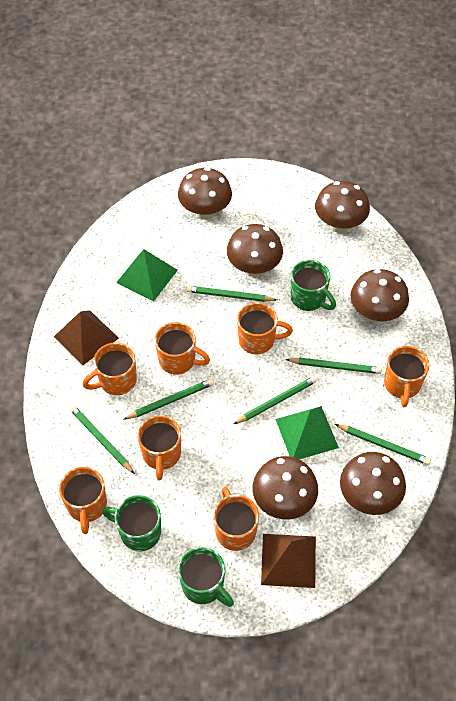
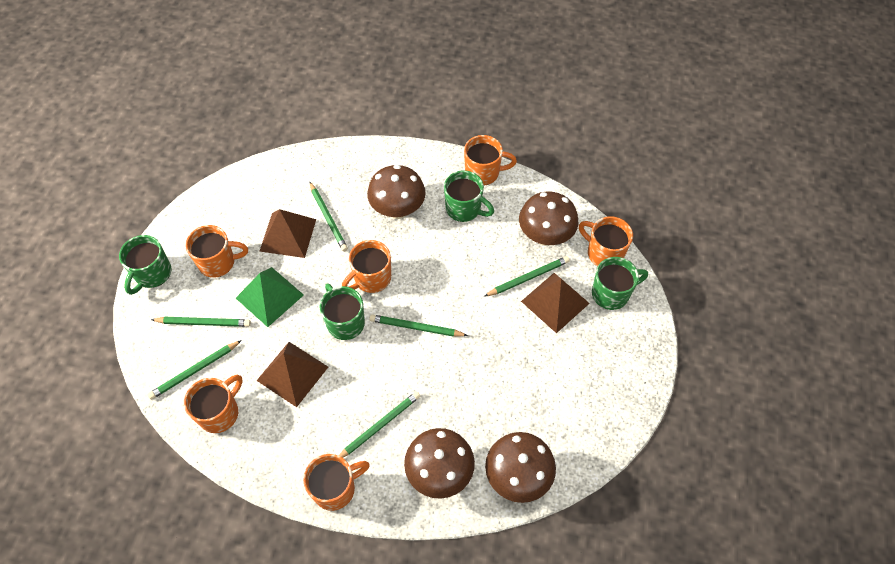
brown mushroom: [178,167,232,220] [227,224,283,277] [252,456,318,520] [315,181,370,233] [340,452,406,515] [351,269,409,323] = 6 -> [367,165,426,219] [404,428,475,499] [485,432,556,503] [519,191,578,246] = 4
brown pyramid: [54,310,119,365] [261,534,316,588] = 2 -> [257,342,328,407] [259,209,316,258] [521,273,590,333] = 3
green mug: [102,495,161,551] [178,547,234,607] [291,260,336,311] = 3 -> [119,235,171,295] [320,283,365,340] [444,171,494,222] [592,257,648,310] = 4
green pyramid: [116,249,178,301] [275,406,339,459] = 2 -> [236,267,304,327] = 1
orange mug: [59,467,107,534] [82,342,137,395] [137,415,181,480] [155,322,210,374] [213,487,259,551] [237,302,293,354] [384,346,430,407] = 7 -> [184,375,243,433] [185,225,248,278] [303,454,370,511] [342,240,391,293] [464,135,517,185] [579,216,633,266] = 6

